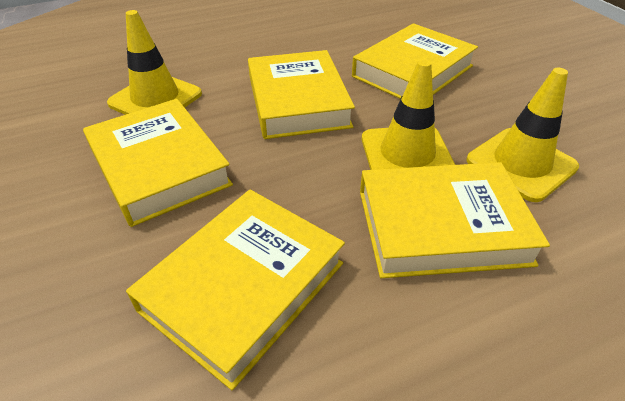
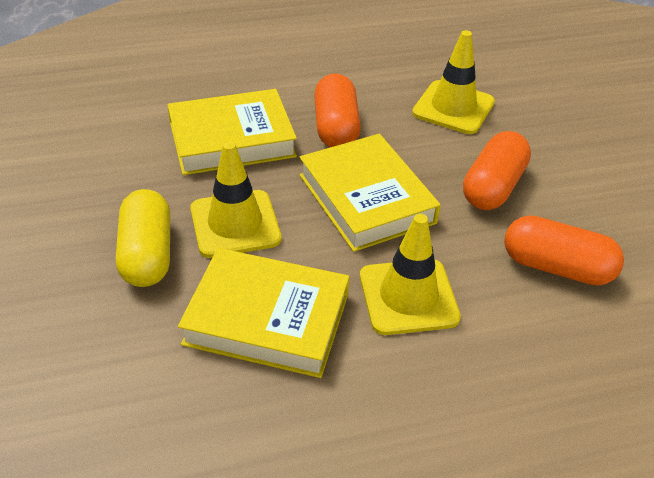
orange capsule: none = 0 -> [314,73,361,147] [463,131,531,210] [504,215,624,286] = 3
yellow book: [83,99,233,227] [126,190,345,390] [248,50,355,139] [352,23,478,99] [360,162,550,278] = 5 -> [167,89,297,175] [178,248,349,378] [300,134,441,252] = 3
yellow capsule: none = 0 -> [116,189,171,287] = 1

